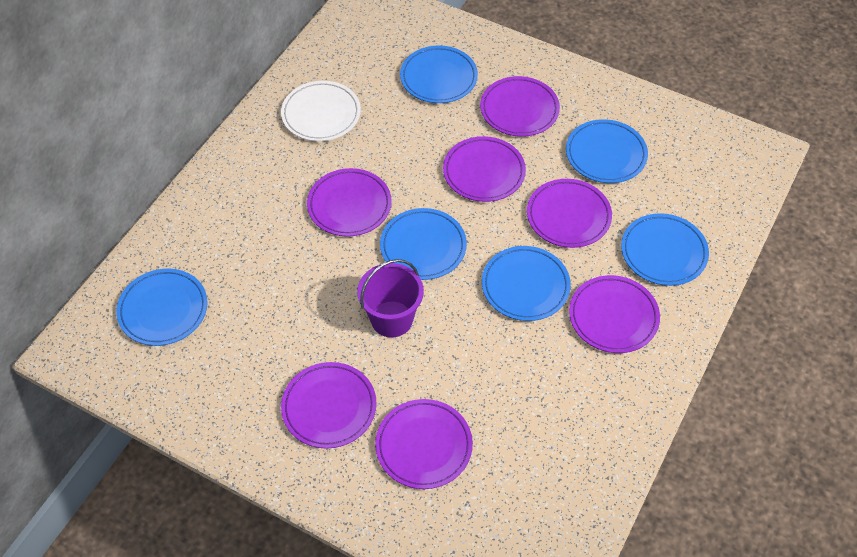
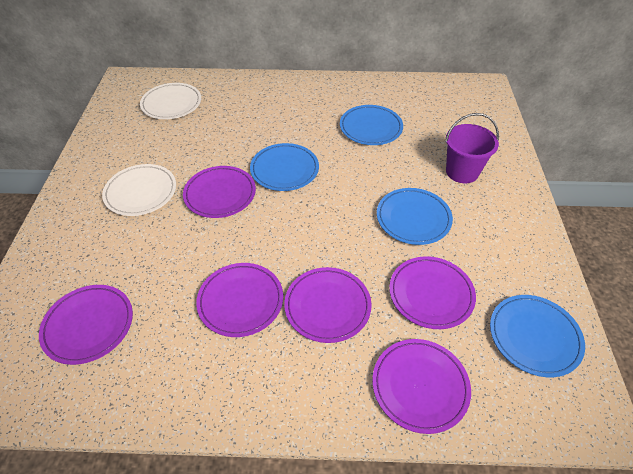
blue plate: [116,269,208,346] [380,208,467,280] [400,45,478,103] [482,246,571,321] [566,119,648,183] [621,213,709,286] = 6 -> [250,143,319,191] [340,105,403,145] [377,188,453,245] [490,295,585,377] = 4
purple plate: [281,362,377,449] [307,168,392,237] [375,399,473,489] [443,136,526,202] [480,76,560,137] [527,179,612,248] [569,275,660,353] = 7 -> [39,285,133,365] [183,166,256,218] [196,263,283,337] [284,267,372,343] [372,339,471,434] [389,256,476,329] = 6
white plate: [281,81,361,141] = 1 -> [102,164,176,216] [140,83,201,119] = 2

